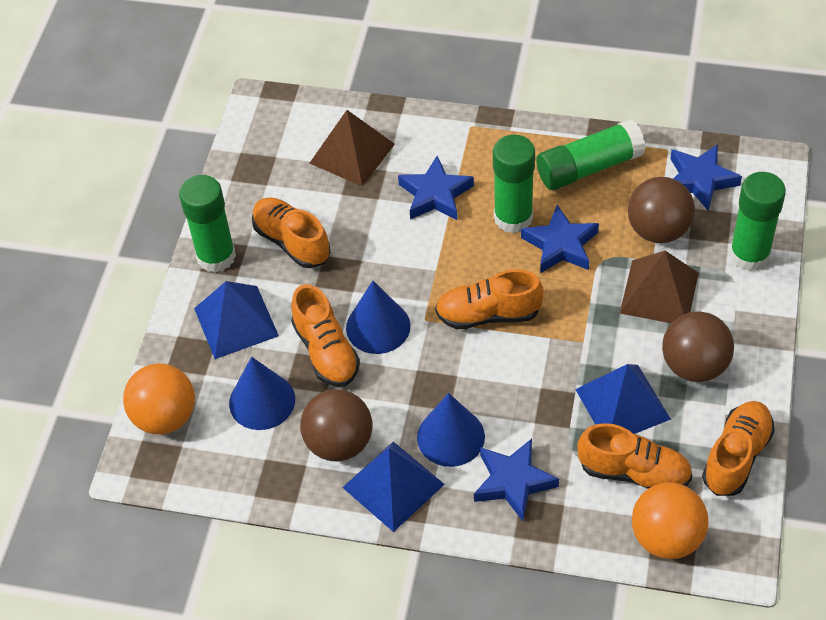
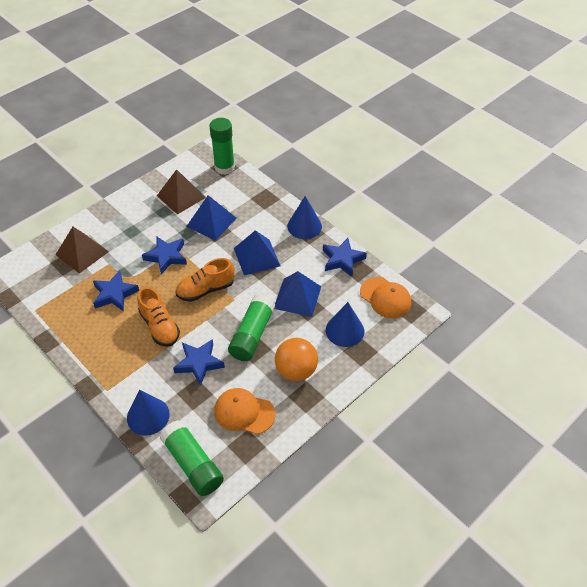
brown ball: [300,389,373,462] [628,177,695,243] [662,311,734,382] = 3 -> none = 0
green glue stick: [179,175,236,273] [493,135,535,233] [536,119,646,190] [729,172,786,272] = 4 -> [159,420,224,496] [209,118,235,175] [228,294,275,361] = 3
orange ball: [123,364,195,434] [632,482,709,559] = 2 -> [275,338,318,381] = 1
orange cap: none = 0 -> [214,388,276,434] [360,277,411,318] = 2
orange shoe: [252,197,330,268] [291,284,360,387] [435,269,544,329] [577,423,692,489] [702,401,775,496] = 5 -> [137,287,180,347] [176,258,235,302] = 2

